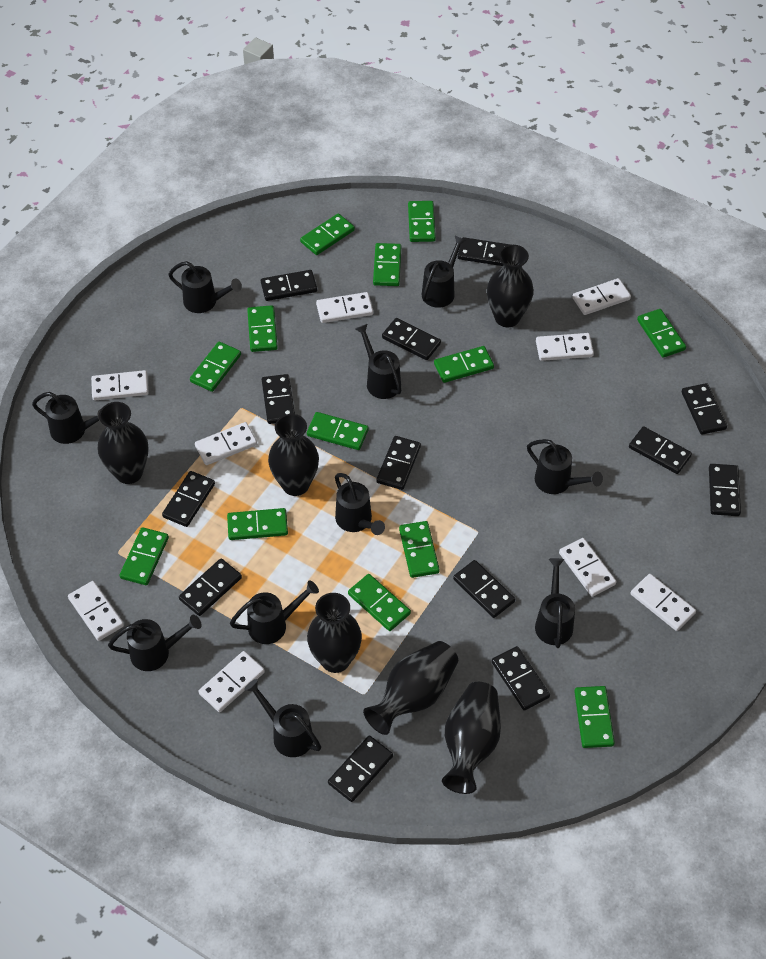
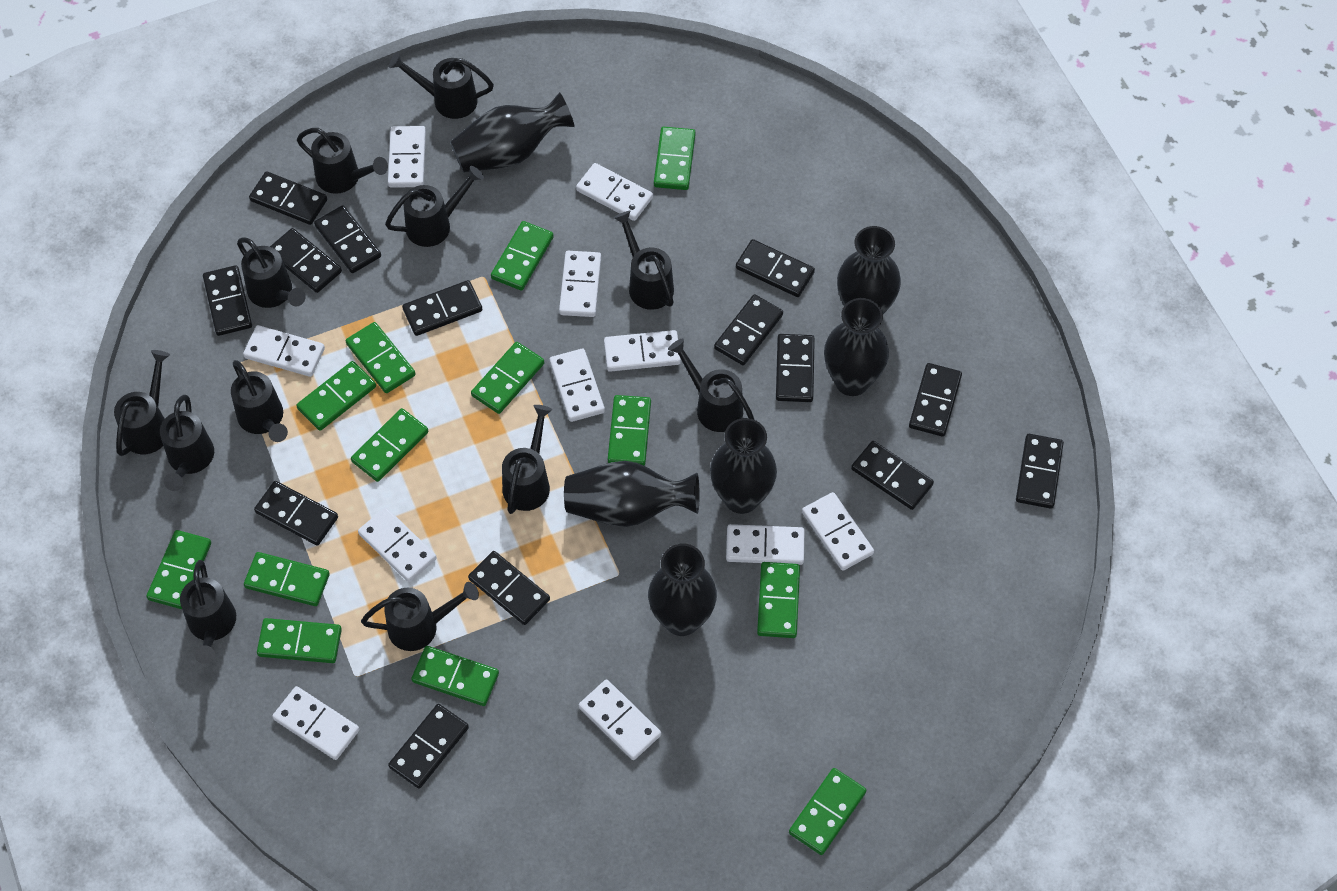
black domino: [162,471,215,527] [179,558,242,616] [261,270,317,301] [262,374,295,424] [328,735,393,802] [376,436,421,490] [382,318,441,360] [453,560,515,618] [458,237,511,266] [492,646,550,710] [629,426,692,474] [682,383,727,435] [709,464,741,516] = 13 -> [203,265,252,336] [249,171,327,225] [254,481,338,546] [270,228,342,293] [314,205,381,273] [388,704,469,789] [402,280,483,336] [468,551,550,625] [714,294,783,365] [736,239,815,297] [776,334,815,402] [851,441,934,510] [909,363,962,437] [1016,434,1064,509] = 14
black watering can: [32,392,101,444] [108,615,202,671] [168,261,242,313] [230,580,319,644] [244,679,321,757] [335,473,385,535] [355,324,401,399] [422,236,467,308] [527,439,603,494] [535,558,575,648] = 10 -> [114,350,170,456] [160,395,214,491] [180,560,236,664] [231,360,288,442] [237,237,306,308] [297,128,388,194] [361,582,479,651] [385,166,484,247] [389,53,494,119] [502,405,552,514] [613,211,674,310] [668,338,754,432] = 12
white domino: [68,581,124,641] [91,370,149,400] [195,422,257,465] [199,651,265,712] [316,292,373,323] [536,333,594,361] [559,538,616,597] [572,278,631,315] [631,574,696,631] = 9 -> [243,325,325,377] [272,686,359,760] [358,507,437,582] [388,126,426,188] [550,349,605,422] [559,251,601,317] [576,163,653,221] [579,679,661,760] [604,330,681,372] [726,524,805,565] [802,492,874,571] = 11

